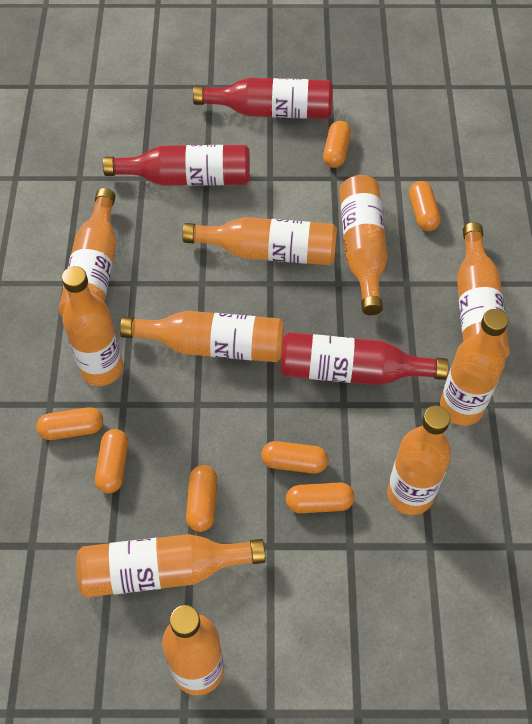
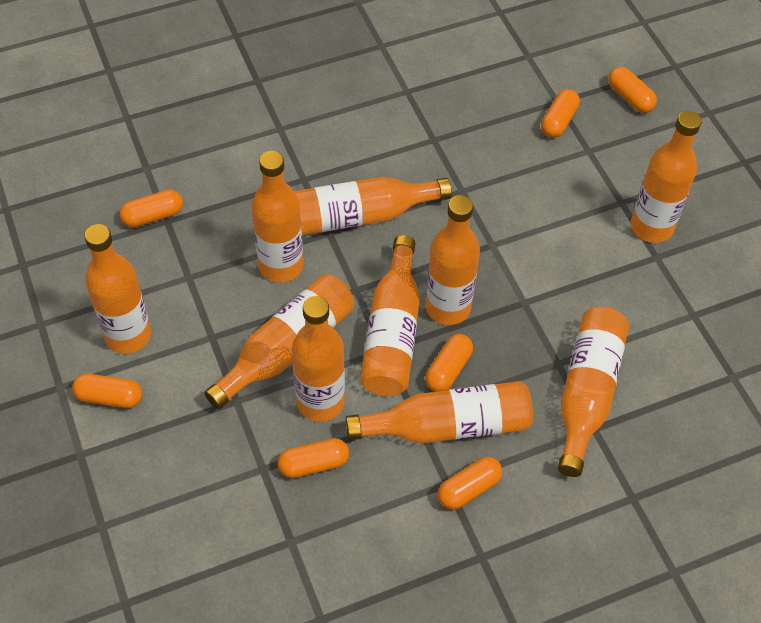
red bottle: [103,145,250,186] [193,78,333,119] [280,332,449,385] = 3 -> none = 0

